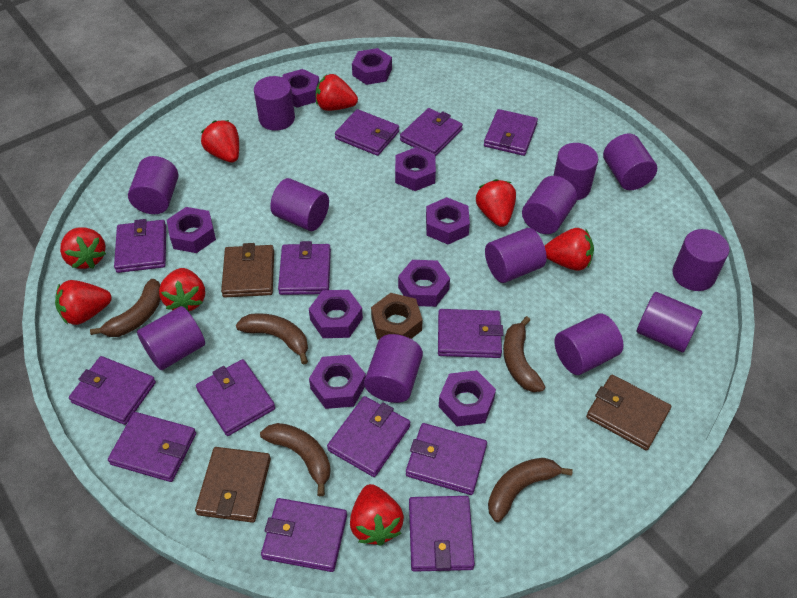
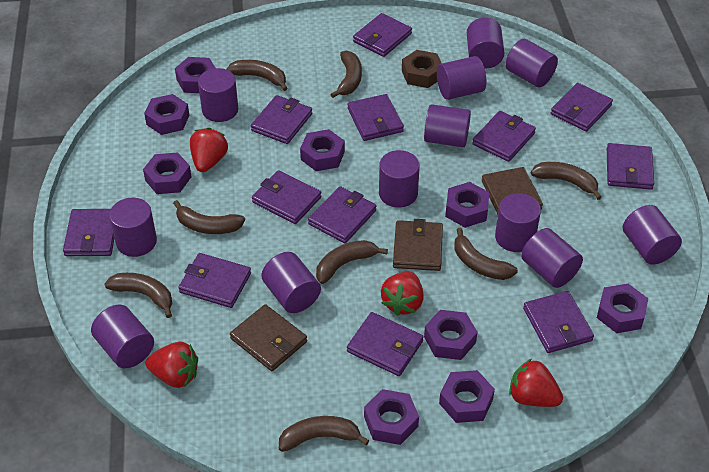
brown banana: [90,279,161,337] [236,313,308,365] [260,423,331,496] [488,458,573,522] [503,316,545,392] = 5 -> [105,273,172,318] [173,200,245,234] [226,60,288,91] [279,416,369,452] [316,240,388,284] [330,51,362,98] [454,228,518,280] [531,162,602,200] = 8
purple wallet: [69,356,156,425] [108,412,196,482] [114,219,166,273] [196,359,275,436] [261,498,347,572] [278,241,331,295] [327,396,410,477] [335,109,399,156] [400,108,463,157] [406,423,487,495] [409,496,475,572] [438,309,503,358] [484,109,538,156] = 13 -> [63,209,114,256] [178,253,251,308] [251,95,312,144] [252,170,322,224] [308,186,376,243] [347,312,423,376] [348,94,404,141] [353,13,412,57] [472,111,536,162] [523,291,594,353] [551,83,613,132] [607,143,654,190] = 12
red strawberry: [55,280,111,325] [60,227,106,269] [159,268,205,312] [201,120,239,162] [316,74,358,111] [350,484,404,546] [476,179,516,227] [545,228,594,271] = 8 -> [146,342,198,388] [190,128,228,172] [381,272,423,316] [509,359,563,407] = 4

